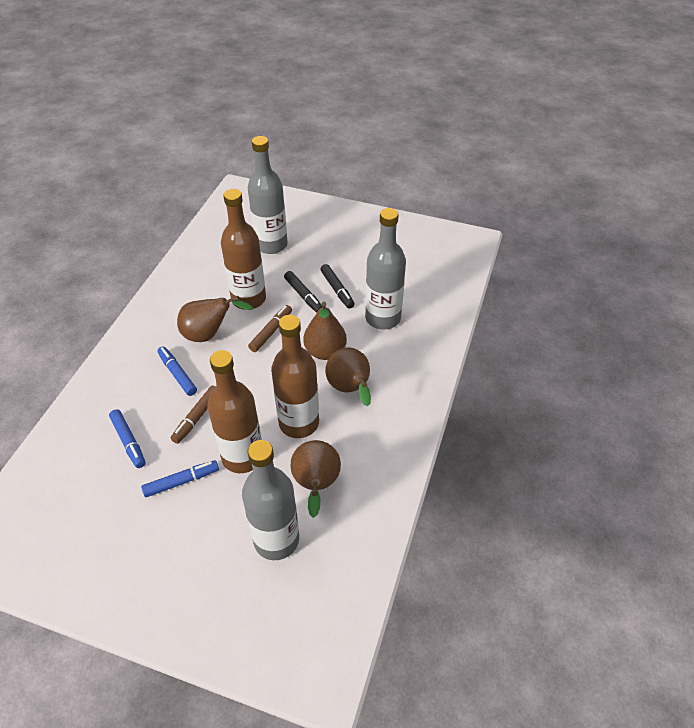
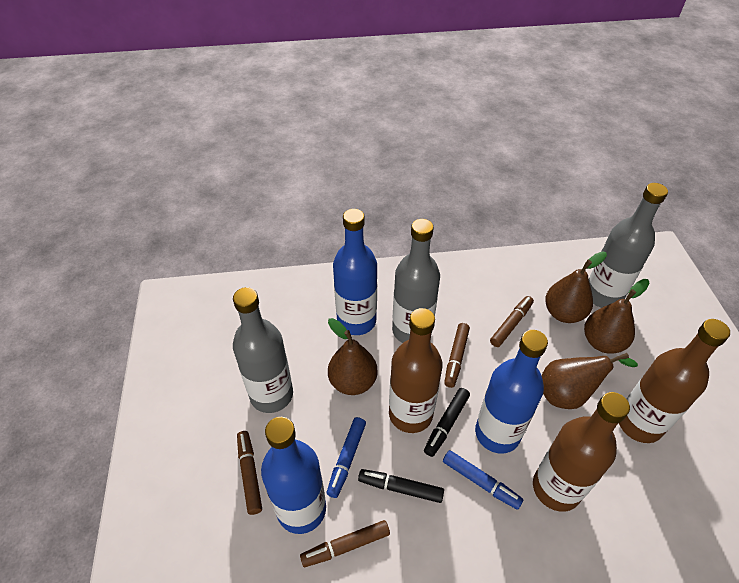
blue bottle: none = 0 -> [261,417,326,534] [333,209,377,335] [475,330,548,454] = 3
blue marker: [109,409,146,468] [141,460,219,497] [157,346,197,396] = 3 -> [327,417,366,498] [443,450,524,510] = 2
brown marker: [171,386,215,444] [248,305,292,352] = 2 -> [237,431,262,515] [300,520,390,567] [444,323,470,388] [490,296,534,347] = 4

